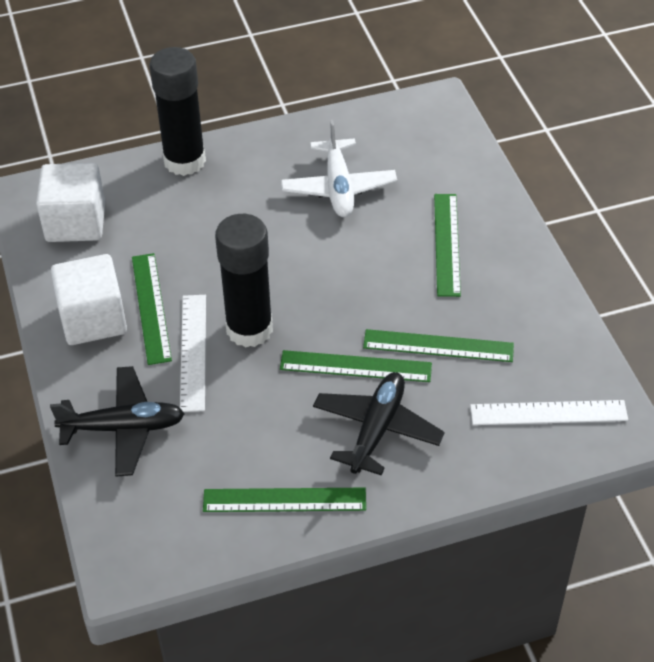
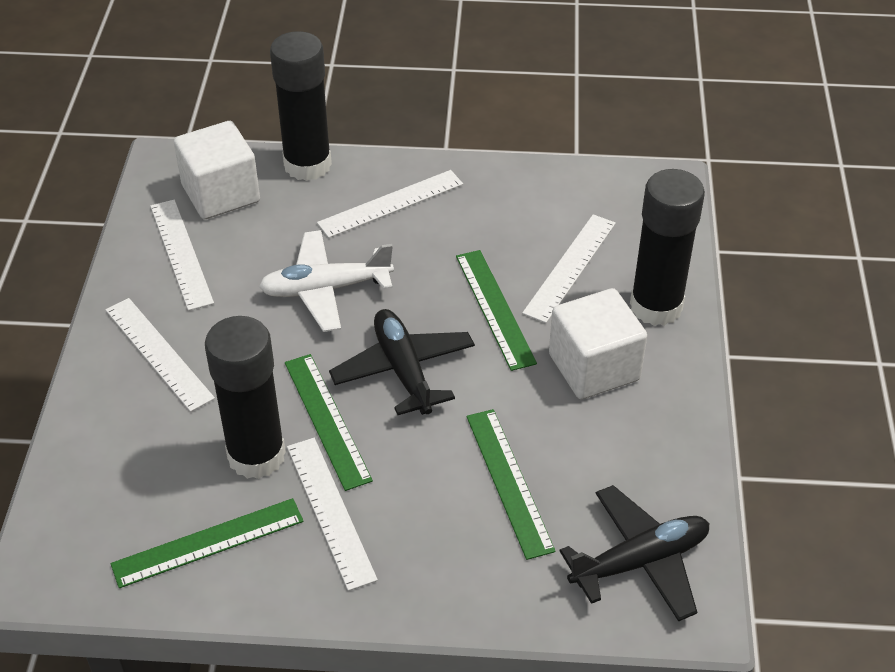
black glue stick: [149,47,206,176] [215,214,273,348] = 2 -> [205,316,286,479] [270,31,332,181] [630,169,705,326] = 3
green ruler: [132,253,172,365] [203,488,366,512] [280,350,432,382] [363,329,514,362] [434,194,461,297] = 5 -> [111,498,304,588] [285,354,373,491] [456,250,537,371] [467,409,556,560] = 4
white ruler: [180,295,206,412] [470,400,628,425] = 2 -> [106,298,215,412] [150,200,214,311] [287,438,378,591] [317,170,463,238] [522,214,616,323] = 5

